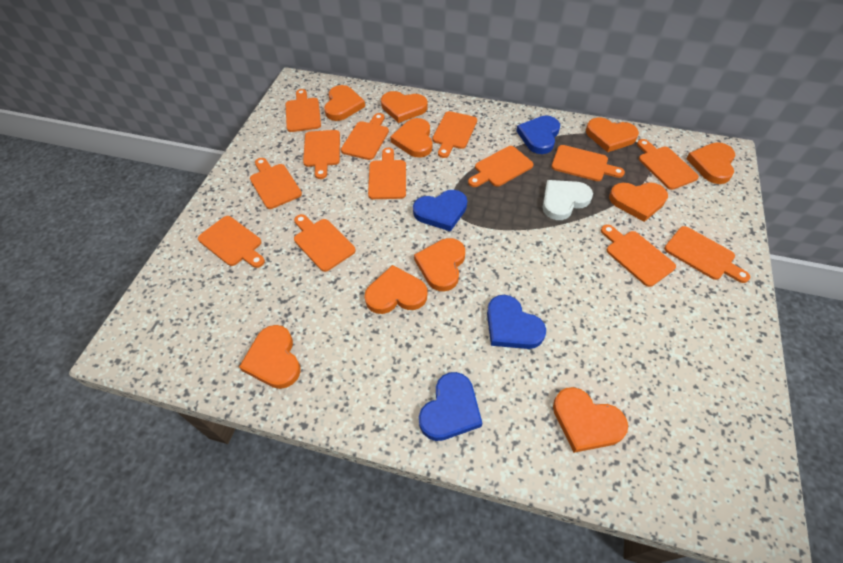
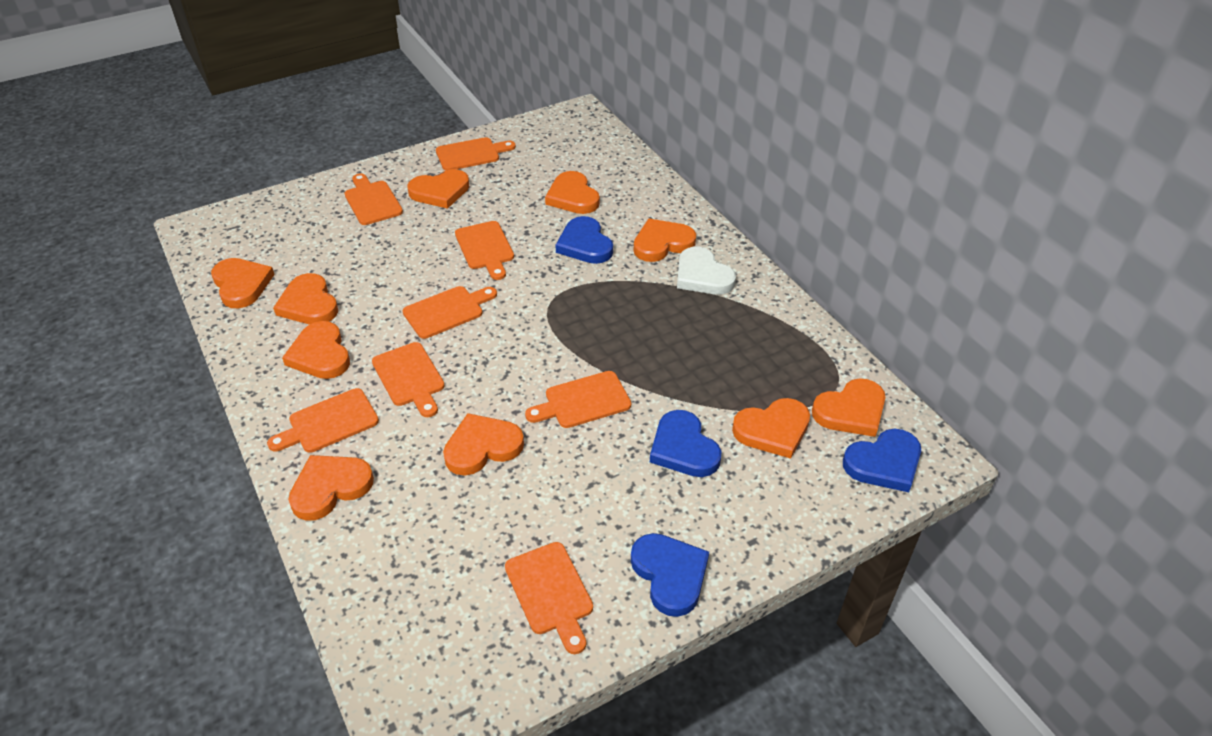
orange cutting board: [198,216,265,268] [250,158,302,209] [285,89,321,132] [294,214,356,272] [303,130,340,179] [341,113,389,160] [368,148,406,199] [432,111,477,158] [468,146,534,187] [551,145,625,181] [601,225,676,287] [637,139,699,190] [664,226,750,283] = 13 -> [267,388,379,453] [345,173,403,225] [372,342,445,417] [403,286,497,339] [436,137,516,171] [455,221,514,280] [505,542,593,654] [525,371,631,428] = 8

